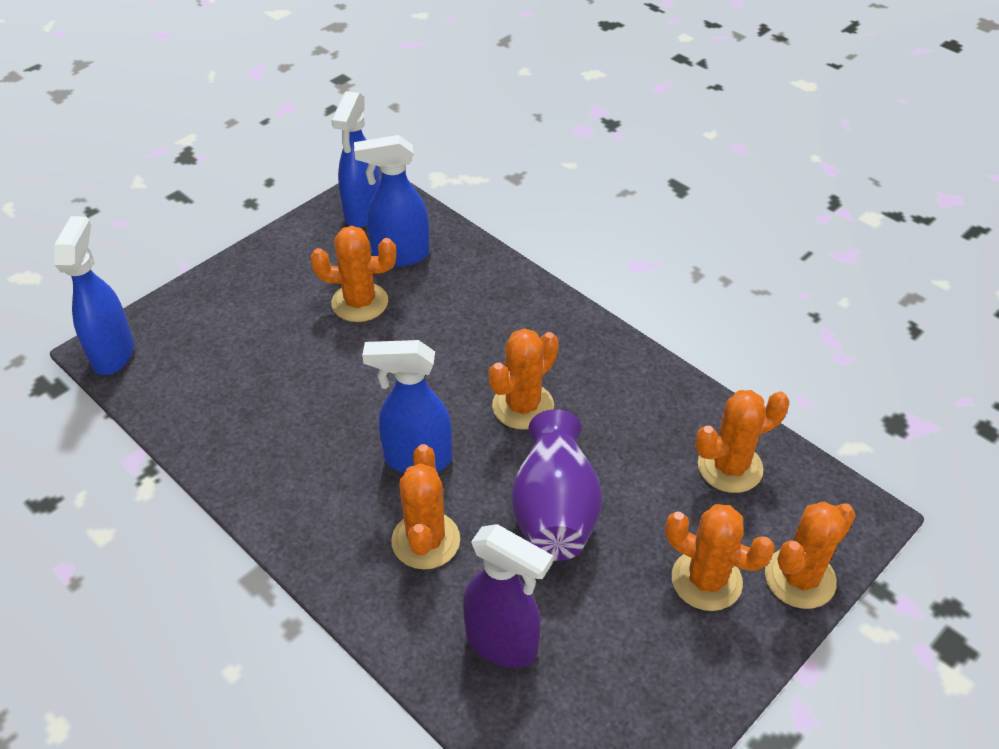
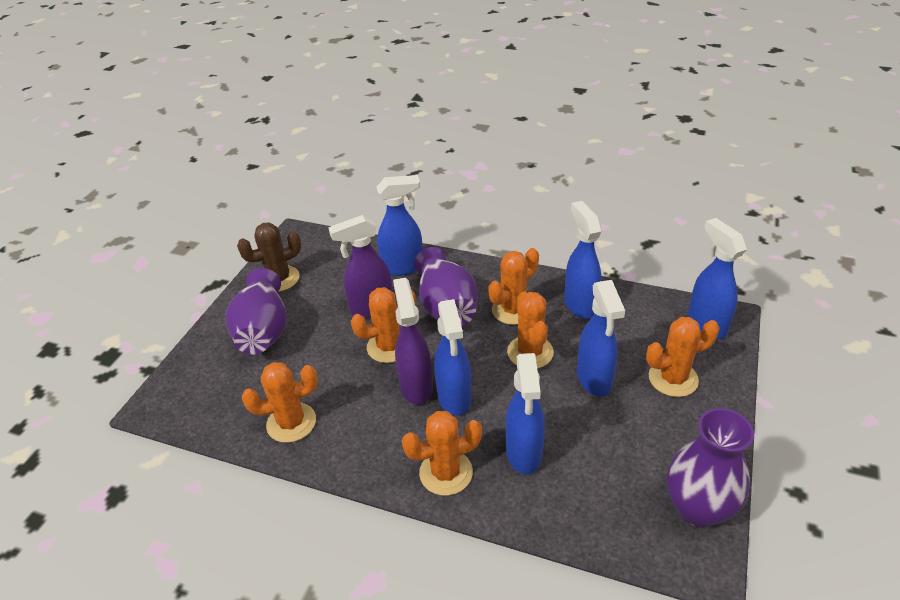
blue spray bottle: [54,216,134,375] [331,91,380,228] [354,135,430,267] [362,340,452,473] = 4 -> [376,175,423,276] [434,299,471,416] [505,353,545,474] [564,201,602,319] [577,280,625,396] [688,218,747,339] = 6
brown cactus: none = 0 -> [237,222,301,292] = 1
purple spray bottle: [463,524,553,668] = 1 -> [328,215,393,318] [393,278,433,405] = 2
purple vase: [511,409,603,561] = 1 -> [226,268,287,355] [414,247,478,326] [667,408,754,528] = 3

